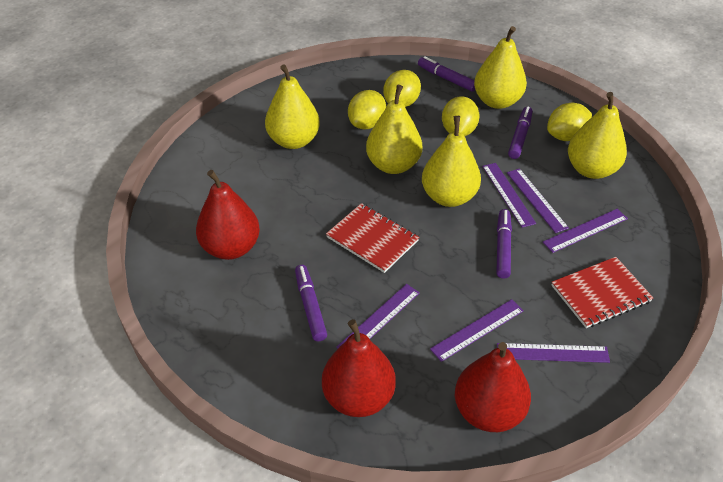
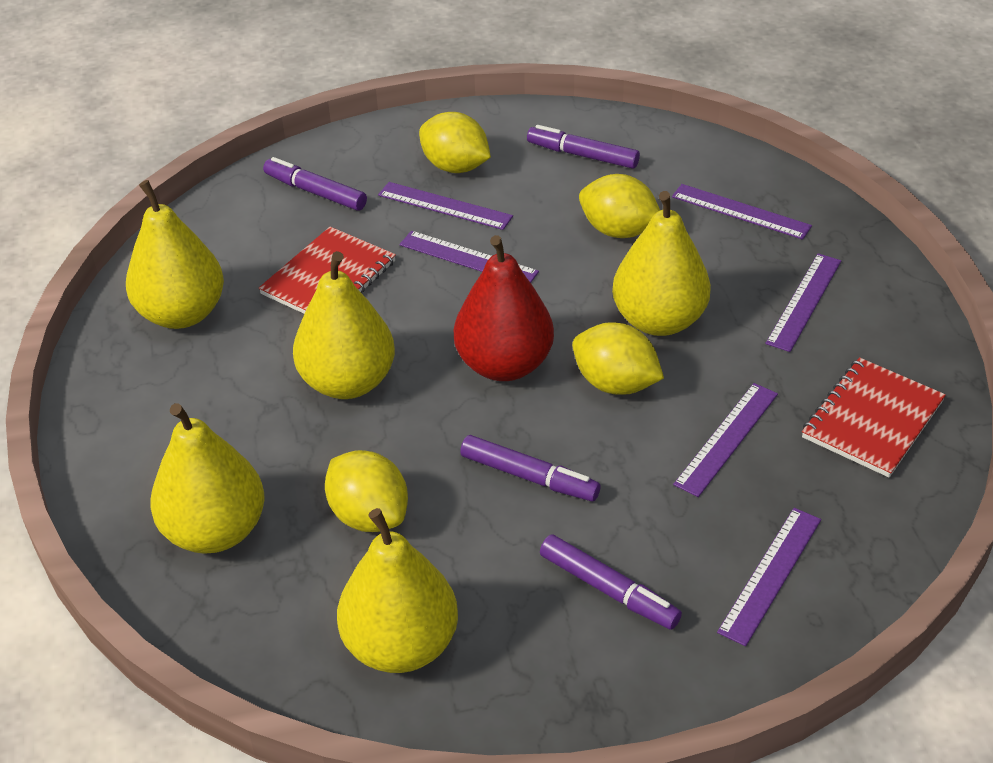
red pear: [196,170,260,260] [322,319,396,417] [455,342,531,432] = 3 -> [454,235,554,381] = 1

